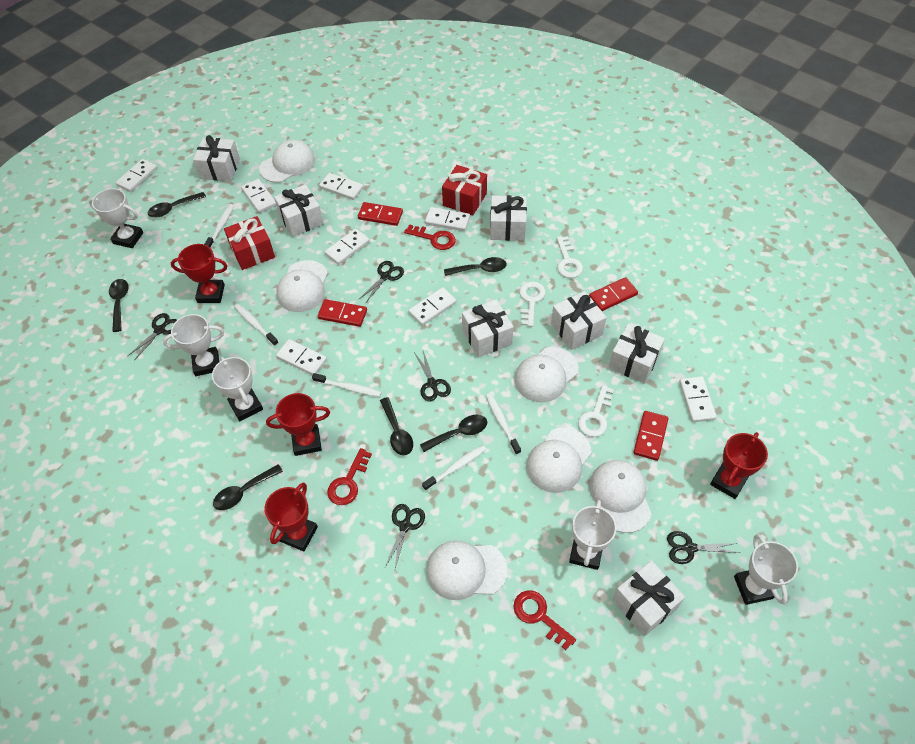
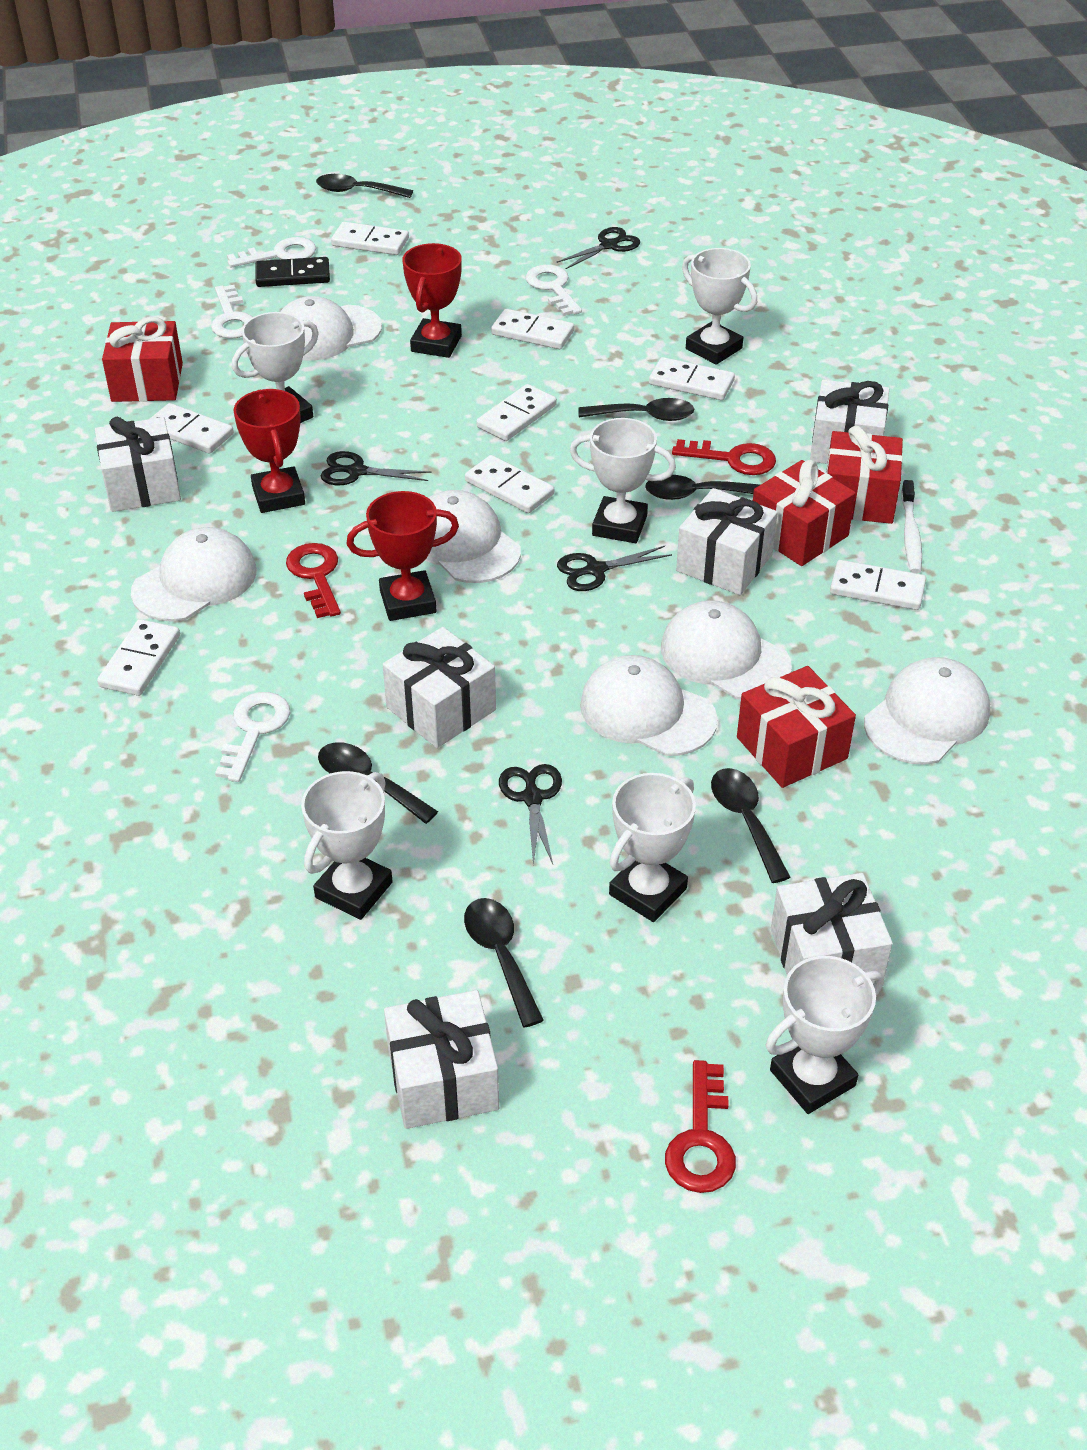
black domino: none = 0 -> [255,257,330,287] = 1
black scissors: [128,313,177,359] [358,261,404,304] [385,504,425,569] [414,351,451,401] [667,531,740,564] = 5 -> [321,451,431,485] [499,764,562,865] [556,227,640,270] [557,546,672,591] = 4
red domino: [318,299,367,327] [358,202,403,226] [589,277,638,311] [633,411,668,461] = 4 -> none = 0
red gift: [224,216,275,270] [442,165,487,216] = 2 -> [102,317,183,402] [737,666,856,788] [753,460,856,566] [826,426,903,524] = 4
red trophy: [171,244,227,303] [264,482,318,551] [266,393,330,456] [710,432,768,499] = 4 -> [234,389,305,513] [346,491,459,621] [403,243,462,358] = 3
white gift: [193,135,240,182] [274,184,323,237] [462,300,513,358] [490,195,527,241] [551,291,607,350] [609,323,665,384] [612,561,685,636] = 7 -> [95,416,181,512] [383,627,496,748] [384,990,499,1129] [676,488,778,595] [771,873,893,984] [810,380,889,464] = 6
white key: [519,281,546,327] [557,236,583,278] [578,385,614,437] = 3 -> [211,285,252,339] [215,692,290,782] [227,237,316,268] [526,265,582,316] = 4
white toothbrush: [204,204,234,248] [234,304,279,346] [312,373,381,397] [422,445,486,491] [486,393,521,455] = 5 -> [901,480,922,573] = 1
white trophy: [89,188,143,248] [163,314,224,376] [212,357,263,421] [569,500,616,570] [734,534,798,605] = 5 -> [232,312,319,423] [301,771,393,920] [570,418,676,543] [609,773,696,922] [682,248,757,365] [766,956,884,1114] = 6

